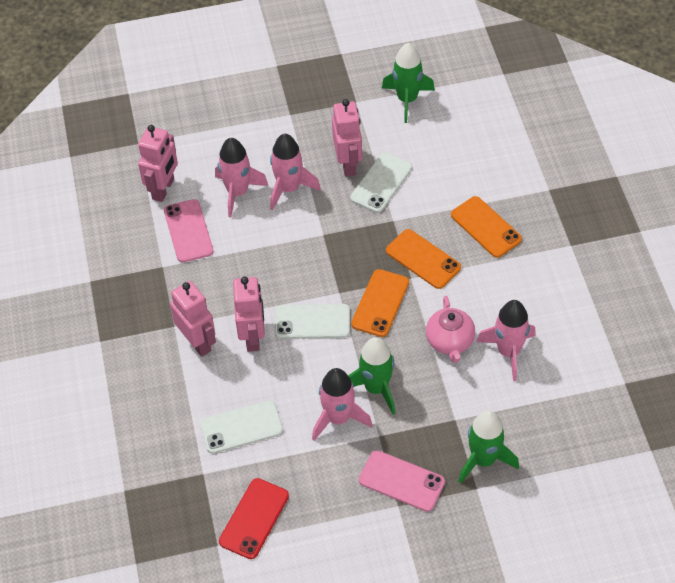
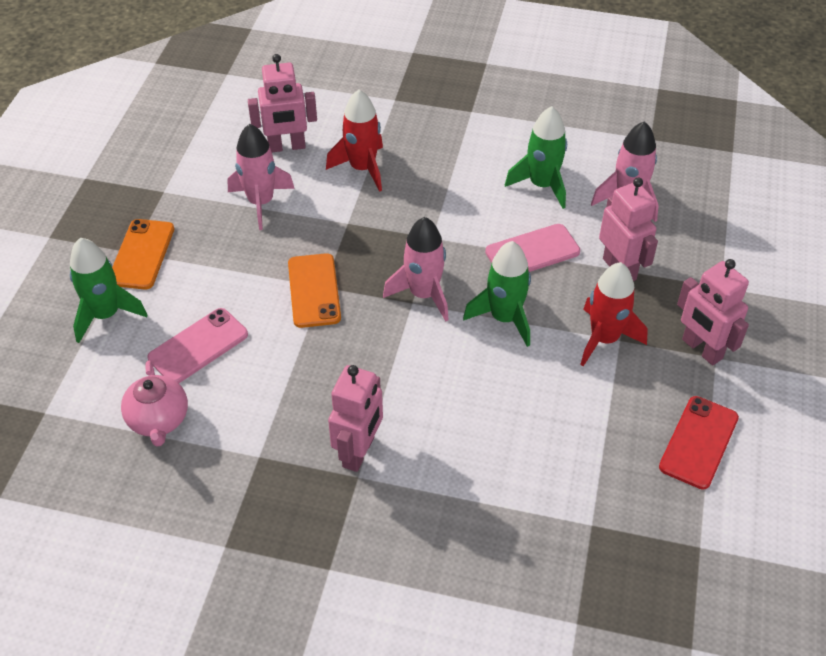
orange phone: [351,269,409,337] [386,229,461,289] [451,196,522,258] = 3 -> [112,219,174,290] [288,253,341,328] = 2
pink rocket: [215,138,268,217] [270,134,321,210] [312,368,373,441] [476,300,536,381] = 4 -> [228,124,295,230] [383,217,448,321] [591,121,659,222] = 3
red rocket: none = 0 -> [326,90,383,192] [580,262,648,366] = 2
white phone: [200,400,283,454] [275,304,350,339] [350,152,413,213] = 3 -> none = 0

